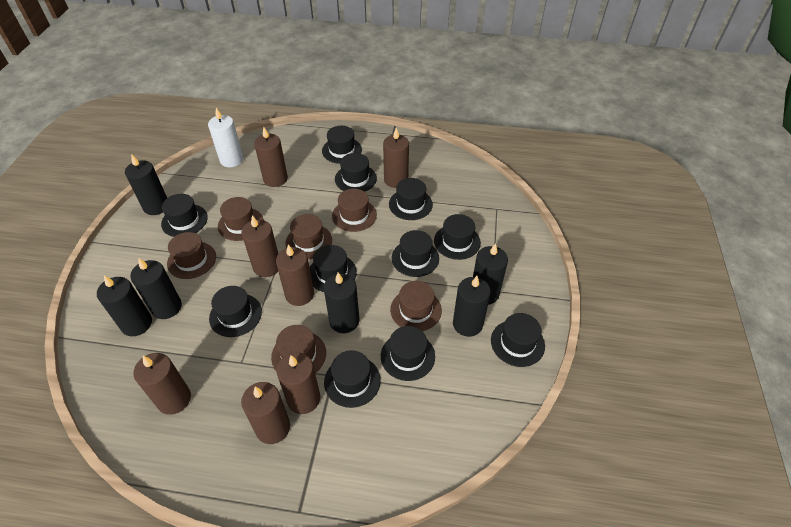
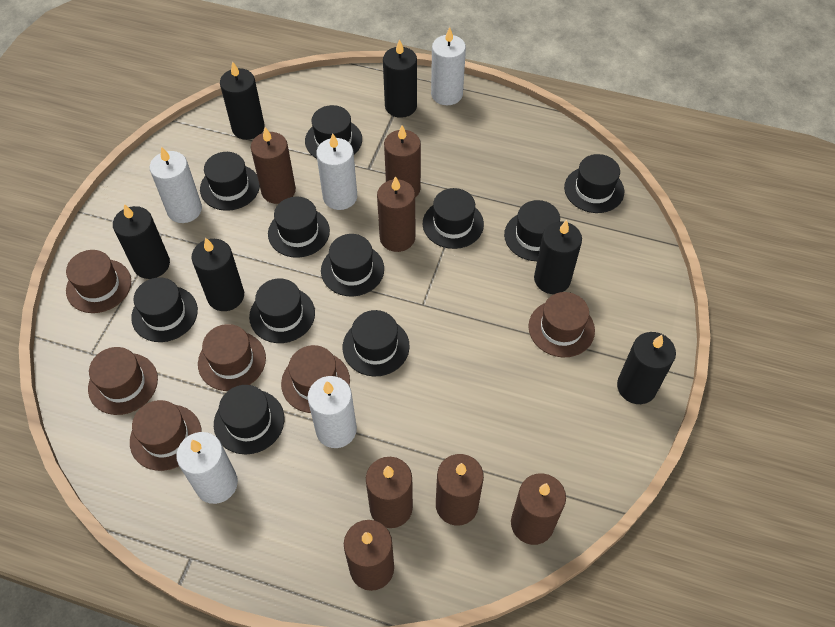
white candle: [208,108,243,167] = 1 -> [150,146,202,223] [176,432,238,504] [308,376,357,448] [316,133,357,210] [431,27,466,105] = 5

